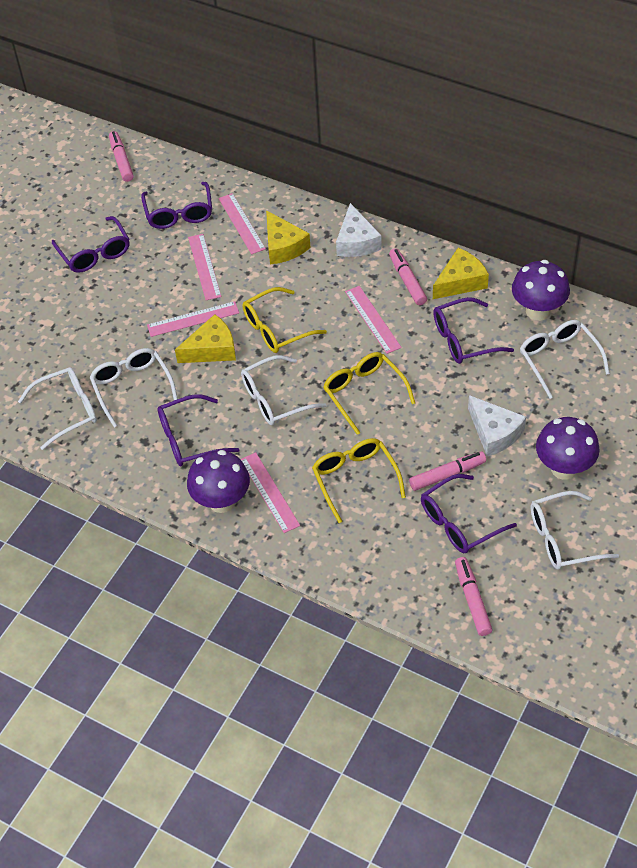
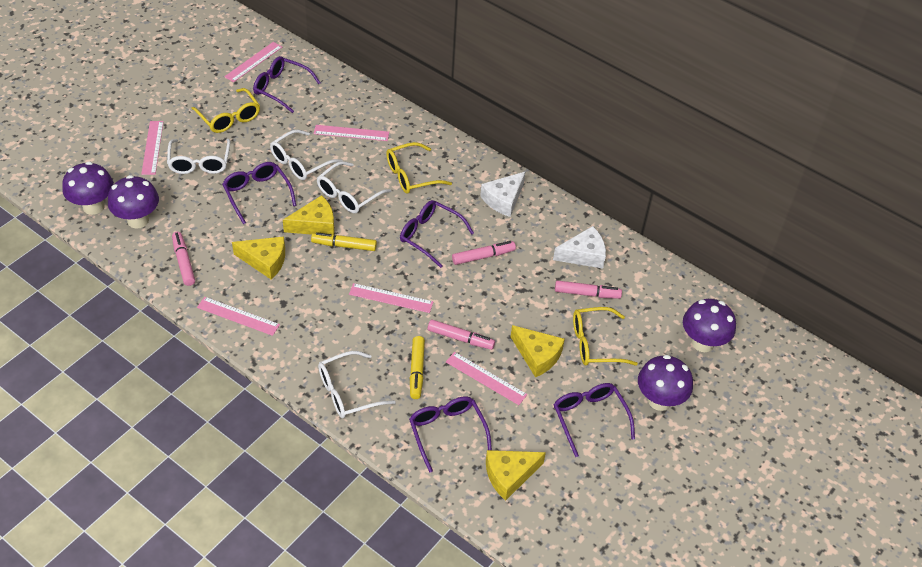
pink ruler: [147,301,239,337] [188,234,221,300] [219,193,266,254] [240,452,300,533] [345,286,402,354] = 5 -> [141,121,164,175] [197,297,280,336] [224,42,282,82] [314,125,389,141] [349,283,434,313] [446,352,527,405] = 6
purple mushroom: [187,450,250,513] [512,260,570,321] [536,417,600,480] = 3 -> [62,162,114,215] [108,175,159,229] [638,355,693,411] [683,299,736,352] = 4
white glasses: [18,367,97,450] [90,348,178,427] [241,355,327,426] [520,320,610,399] [531,491,619,569] = 5 -> [167,138,231,174] [270,130,343,180] [317,161,391,214] [318,351,395,418] = 4
yellow cheese: [175,314,236,363] [266,210,311,264] [433,248,489,299] = 3 -> [232,236,285,280] [283,195,334,235] [486,450,546,501] [511,325,565,377] = 4
yellow marker: none = 0 -> [311,232,377,251] [410,336,425,399] = 2

